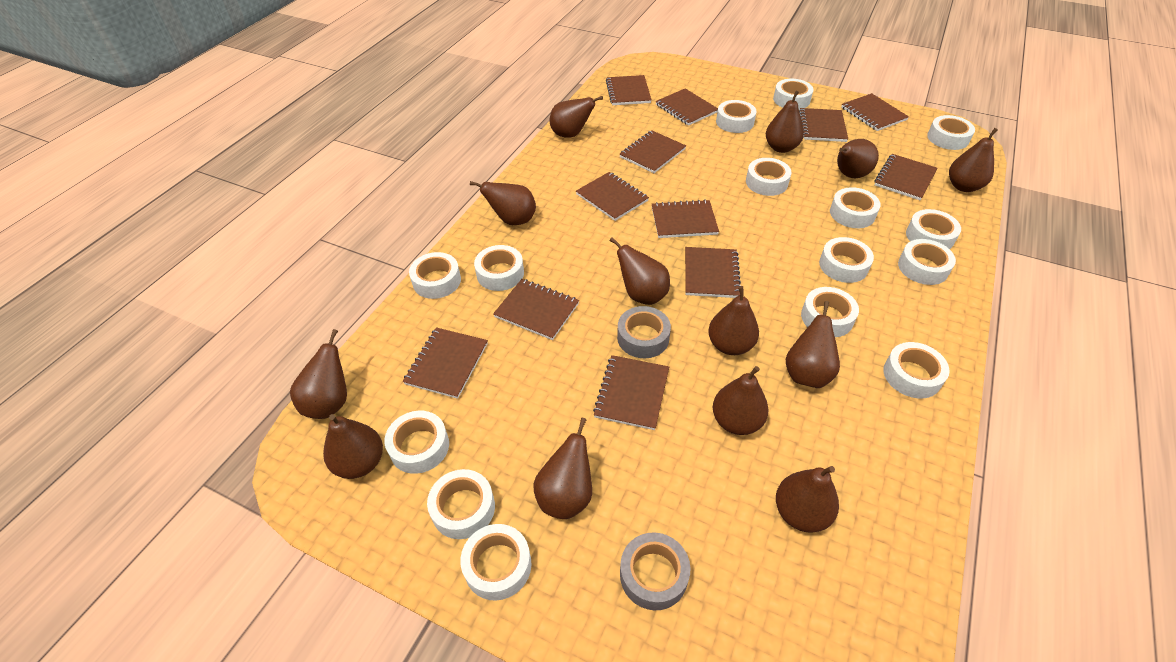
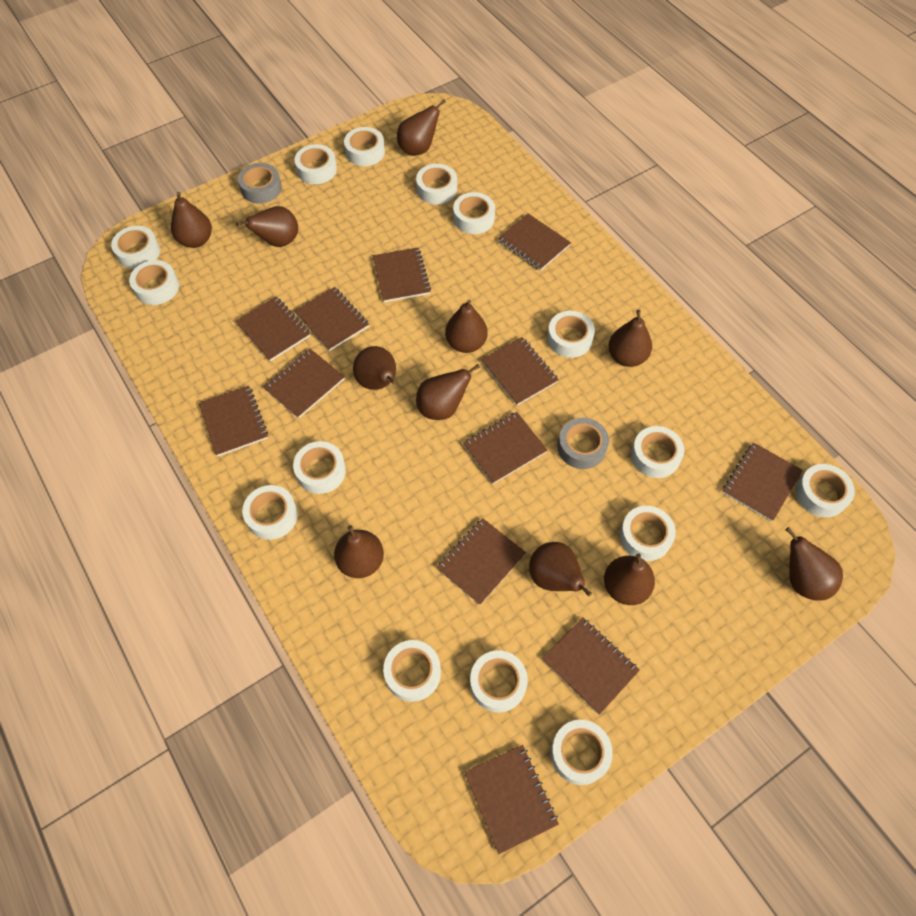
brown pear: [290,329,347,419] [323,414,383,479] [470,181,536,225] [533,418,592,519] [550,96,603,138] [609,237,670,305] [708,286,759,355] [713,366,768,435] [766,91,804,153] [776,466,839,533] [786,301,840,388] [837,139,879,178] [949,128,998,192] = 13 -> [171,192,212,248] [236,206,298,247] [334,525,384,578] [353,346,396,390] [397,99,446,156] [416,364,480,420] [445,300,488,353] [529,542,592,597] [604,553,655,605] [608,310,652,367] [786,527,843,601] = 11

